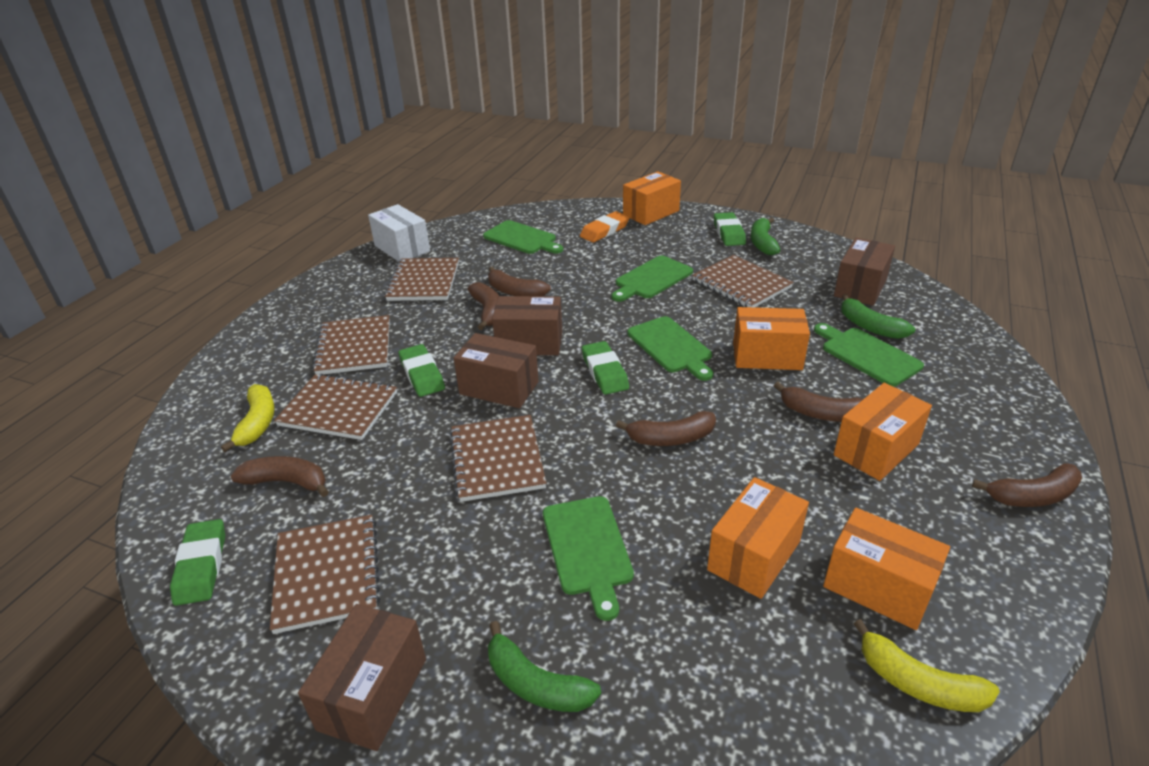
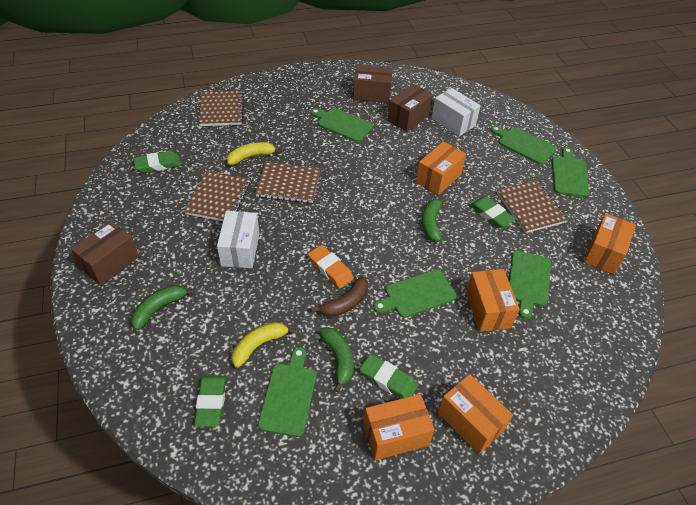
brown banana: [231,456,329,497] [468,282,499,330] [488,266,551,296] [616,411,716,446] [774,382,863,422] [972,463,1082,507] = 6 -> [311,276,368,317] = 1
brown box: [298,604,426,751] [454,333,539,408] [492,296,562,355] [834,237,895,306] = 4 -> [71,221,139,285] [353,65,392,103] [388,84,433,132] = 3
brown notebook: [270,515,380,634] [274,374,397,440] [312,315,390,375] [384,258,459,301] [449,415,546,502] [692,255,794,307] = 6 -> [184,171,250,221] [198,90,244,126] [255,162,321,203] [497,180,568,233] = 4
green cutting board: [483,220,563,254] [543,496,634,621] [612,255,693,302] [627,316,713,381] [814,323,924,387] = 5 -> [258,347,316,437] [311,108,373,142] [373,269,457,318] [490,126,556,165] [509,251,551,319] [552,147,589,197] = 6
white box: [368,204,430,261] = 1 -> [217,211,259,268] [431,88,481,136] = 2

